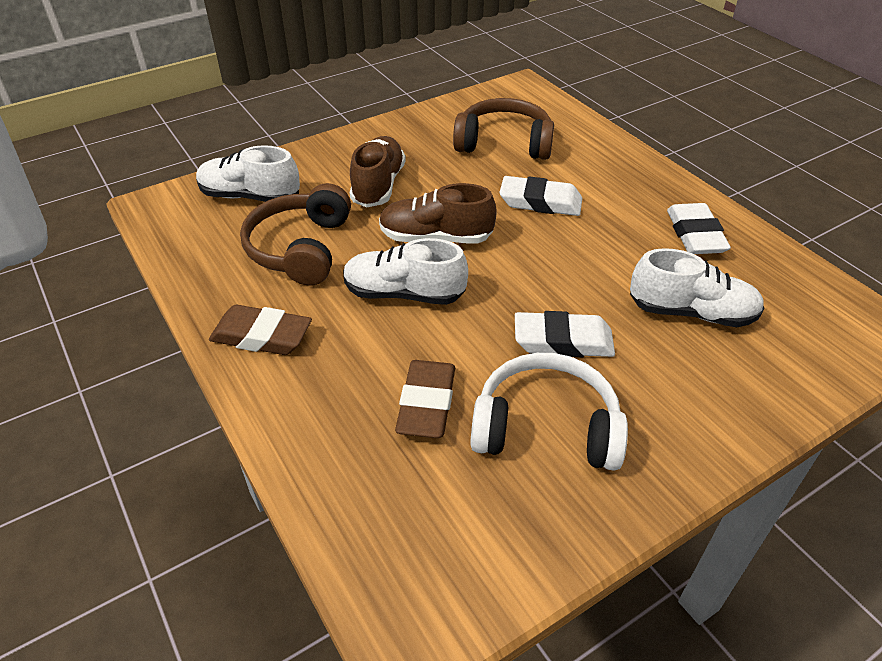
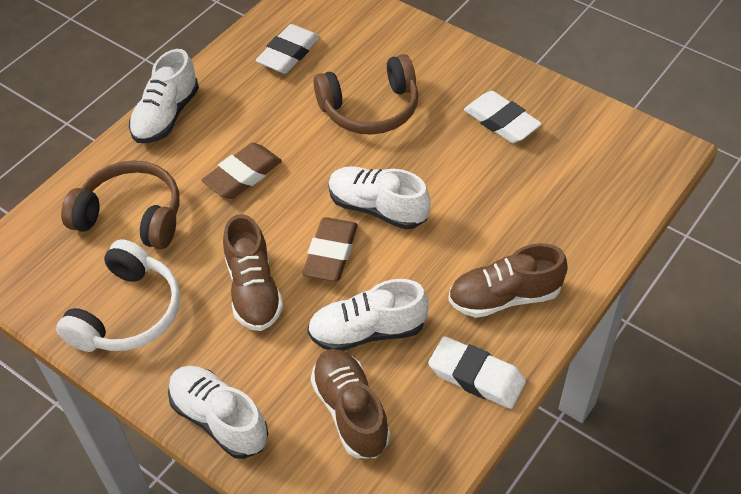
brown shoe: [349,136,406,208] [379,183,497,243] = 2 -> [223,214,283,331] [311,349,390,458] [448,243,568,318] = 3
white shoe: [196,145,300,202] [343,238,468,305] [630,248,764,327] = 3 -> [129,49,199,143] [168,366,268,459] [307,279,429,351] [328,166,431,229] = 4

